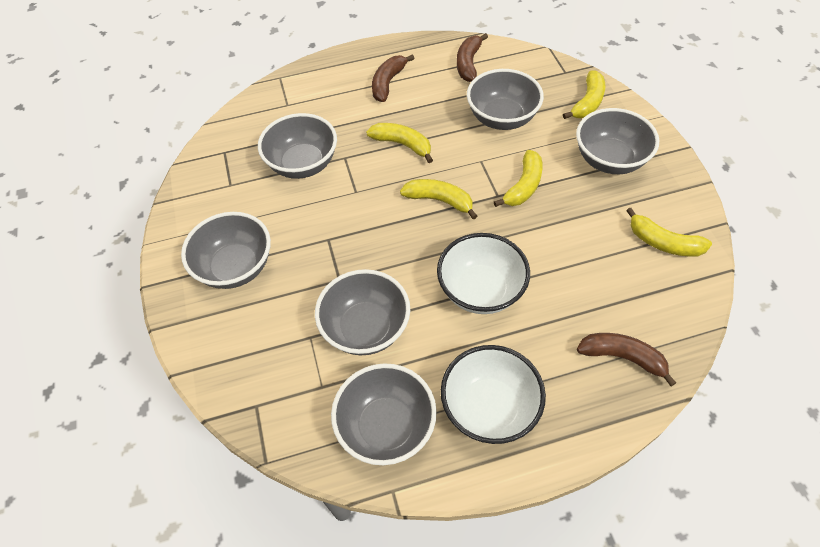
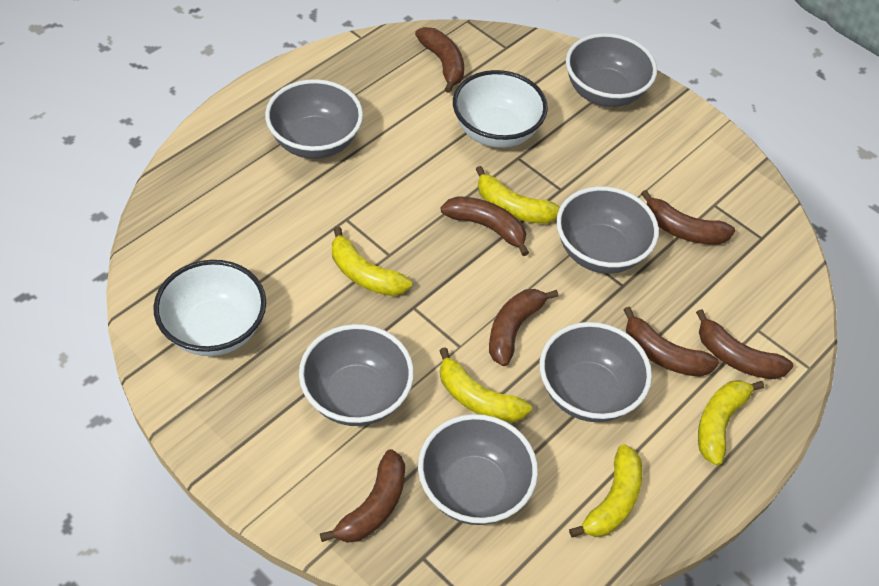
brown banana: [372,54,414,102] [457,33,488,82] [577,333,676,386] = 3 -> [320,449,405,543] [415,27,464,93] [441,196,529,256] [489,289,558,366] [624,307,719,377] [641,190,735,245] [696,309,793,379] = 7

